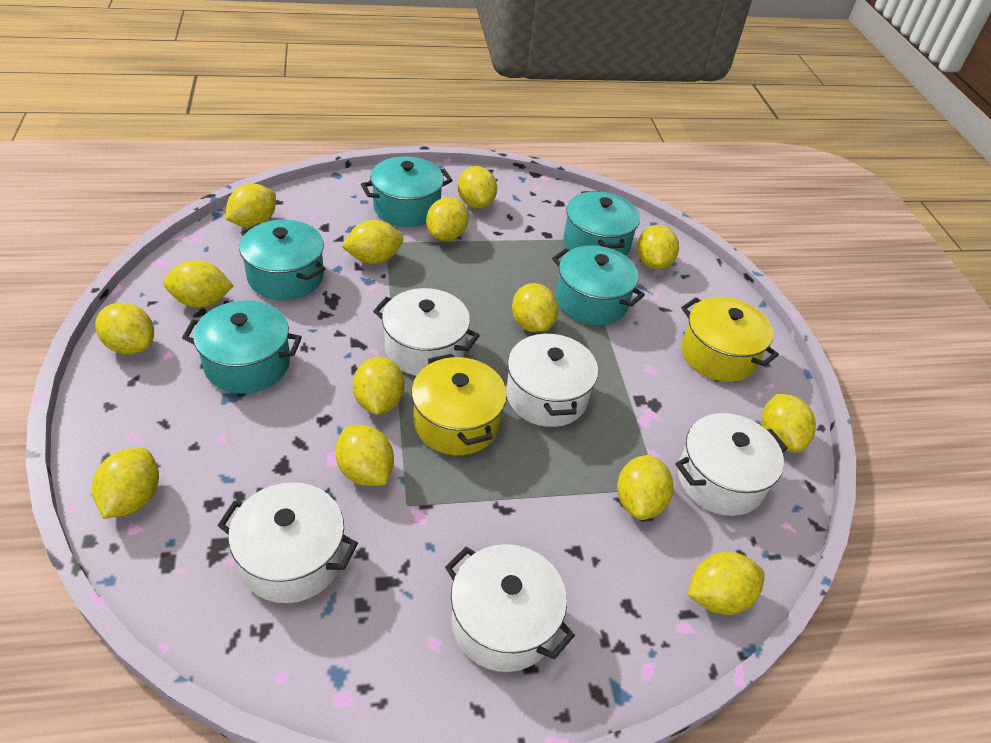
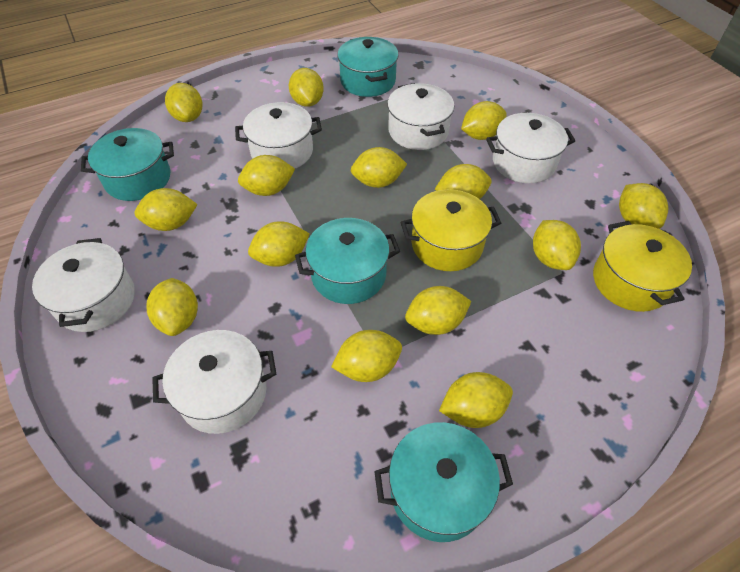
turquoise pot: [182,300,302,394] [239,220,326,300] [361,156,453,227] [552,245,645,325] [563,191,640,256] = 5 -> [81,128,174,201] [295,218,400,304] [337,37,398,97] [374,422,513,542] = 4

